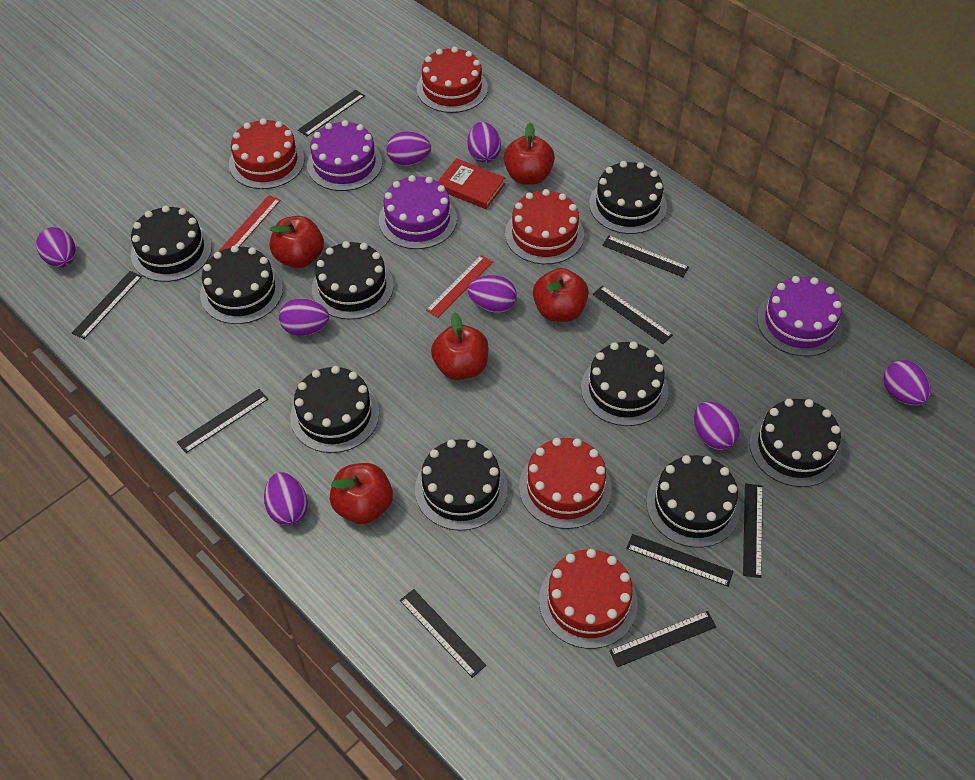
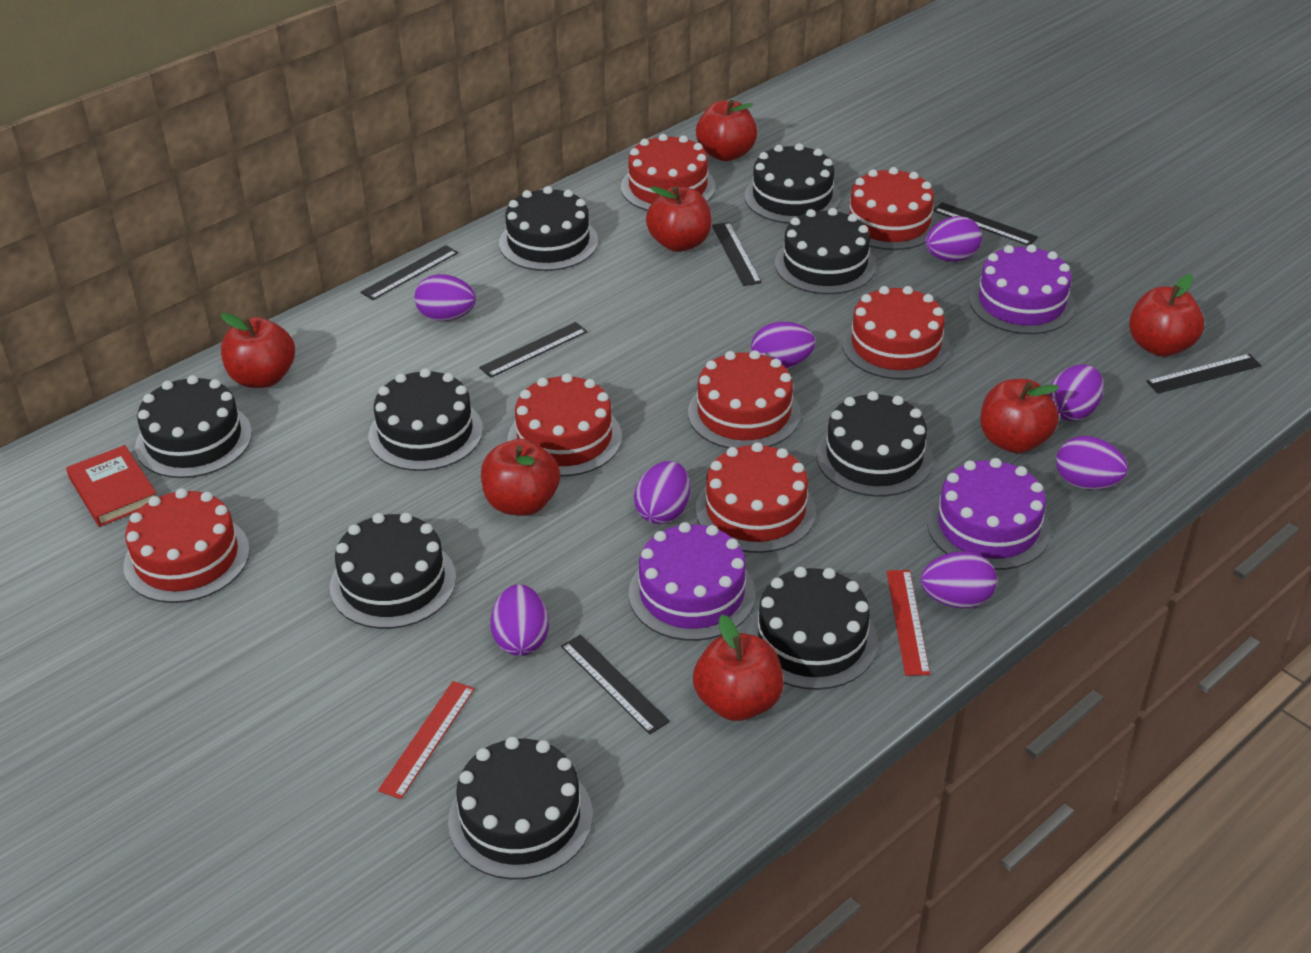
black ruler: [72,271,142,339] [177,389,268,453] [298,90,365,136] [400,589,486,678] [592,286,673,344] [602,235,689,277] [609,611,716,667] [626,534,734,587] [743,483,763,578] = 9 -> [361,245,458,300] [479,322,587,378] [561,634,670,734] [712,222,762,286] [933,202,1038,245] [1146,354,1262,394] = 6
red apple: [270,216,324,268] [330,463,393,524] [431,312,489,380] [504,123,555,185] [533,268,589,322] = 5 -> [221,313,295,388] [481,439,560,516] [646,186,712,252] [693,615,784,721] [696,100,758,161] [980,379,1060,453] [1129,274,1204,357] = 7
red cake: [229,118,305,189] [417,47,488,113] [505,189,584,264] [519,438,612,529] [539,549,638,649] = 5 -> [123,488,250,603] [508,373,622,476] [621,134,716,211] [688,350,801,448] [696,442,816,553] [842,167,939,250] [842,286,950,379] = 7

